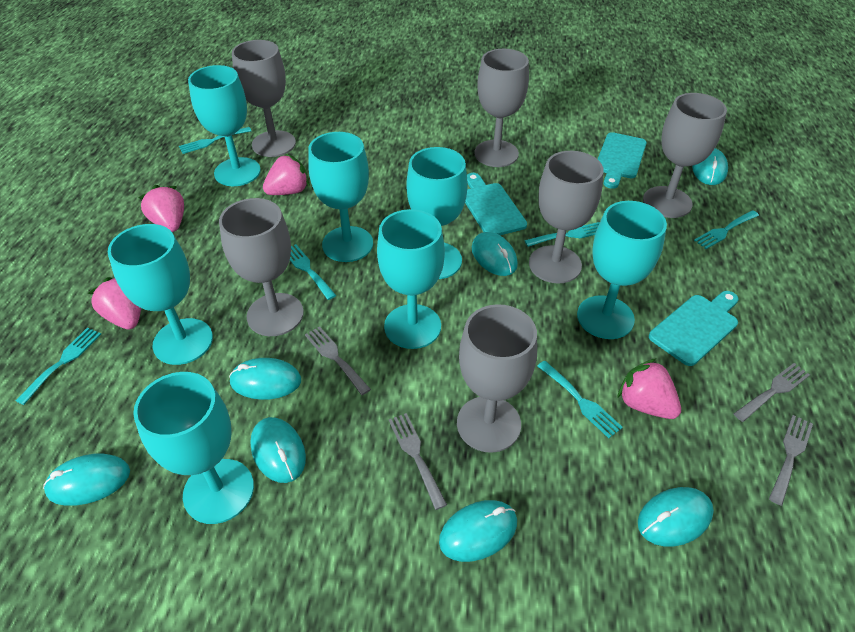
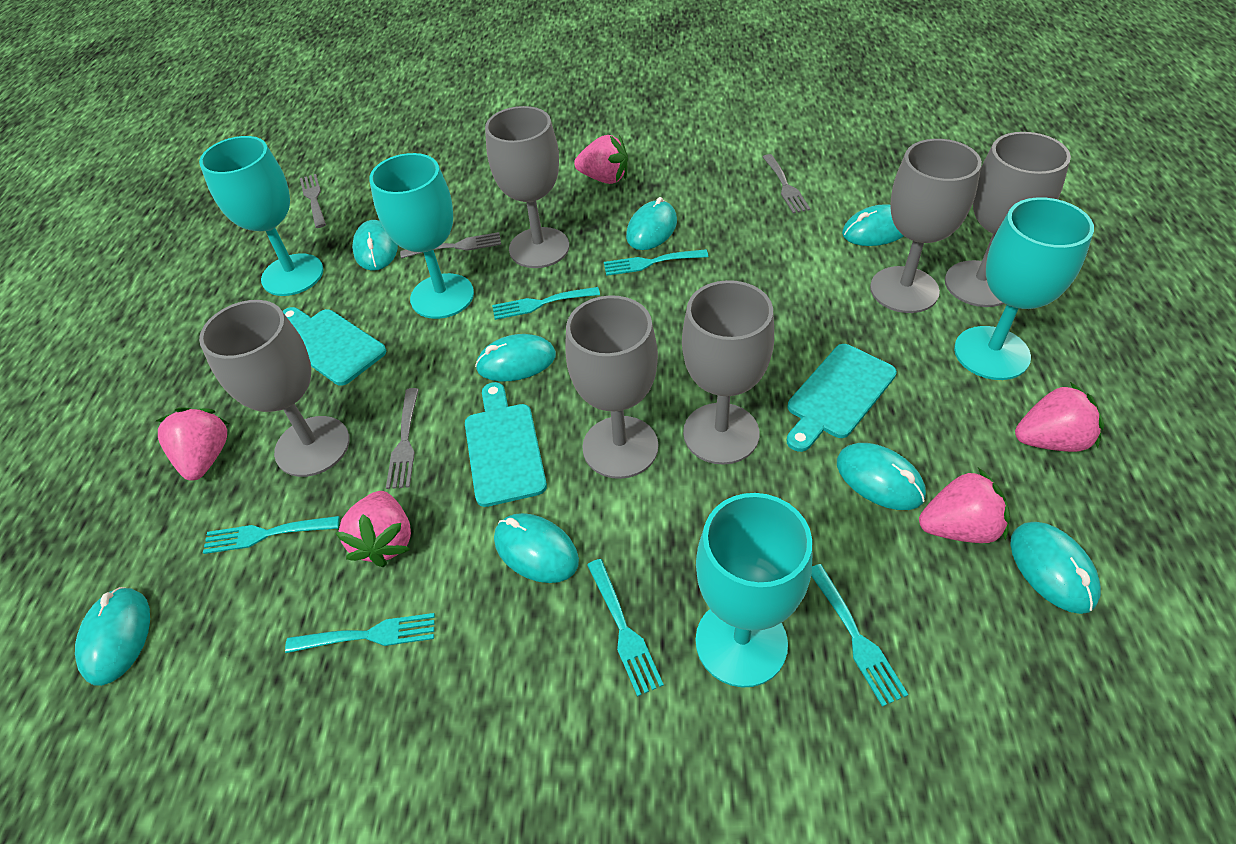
pink strawberry: [88,277,141,329] [139,185,184,232] [263,154,309,195] [617,358,681,419] = 4 -> [156,407,229,481] [336,491,411,567] [574,135,628,184] [919,468,1010,543] [1015,382,1105,452] = 5
turquoise goblet: [108,224,213,365] [133,372,254,524] [188,65,261,186] [308,132,373,262] [377,209,445,349] [406,147,468,279] [577,201,667,339] = 7 -> [199,136,324,296] [369,153,474,319] [696,493,812,688] [954,197,1094,380] = 4
turquoise mouse: [43,454,130,506] [229,358,301,400] [250,417,306,483] [439,500,517,562] [472,232,518,276] [638,487,714,547] [692,148,728,185] = 7 -> [75,587,150,686] [352,220,398,271] [475,334,556,382] [494,513,579,583] [626,197,677,250] [837,443,926,510] [842,204,903,246] [1010,522,1101,614] = 8

